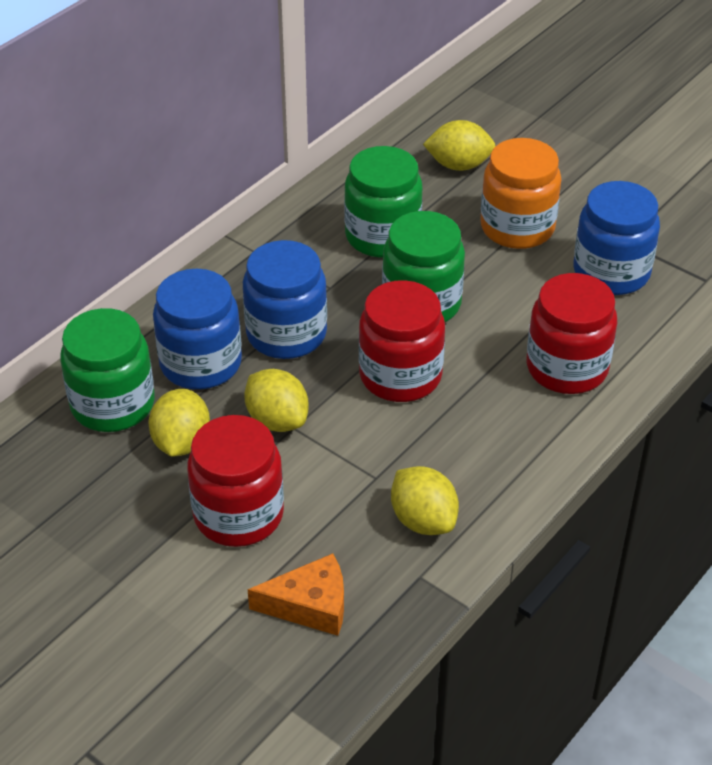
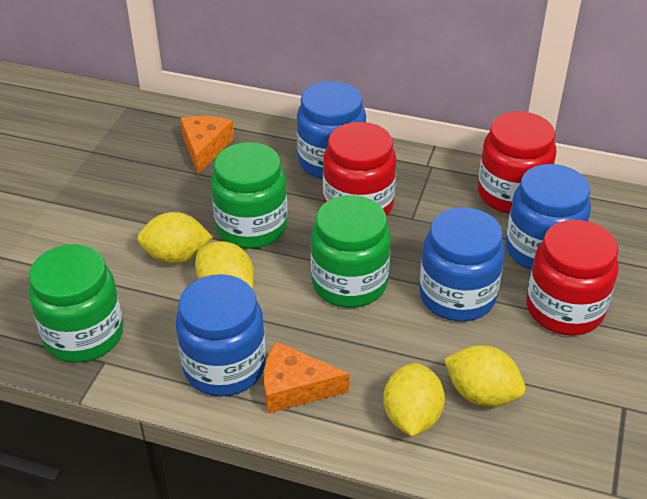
blue jar: [153,269,242,389] [243,240,327,359] [574,181,660,295] = 3 -> [176,274,266,397] [297,81,366,179] [419,207,505,321] [506,164,591,270] = 4
orange cheese: [248,553,344,636] = 1 -> [181,116,234,174] [264,341,349,413] = 2
orange jar: [480,138,561,249] = 1 -> none = 0

